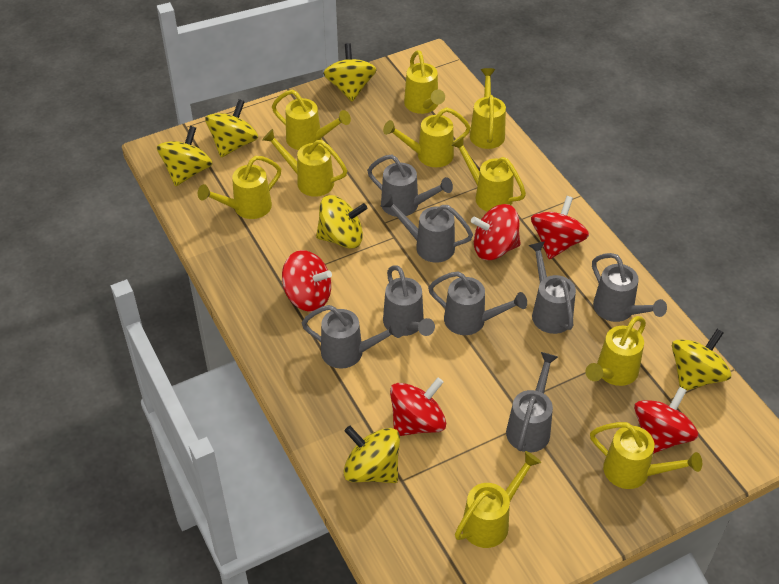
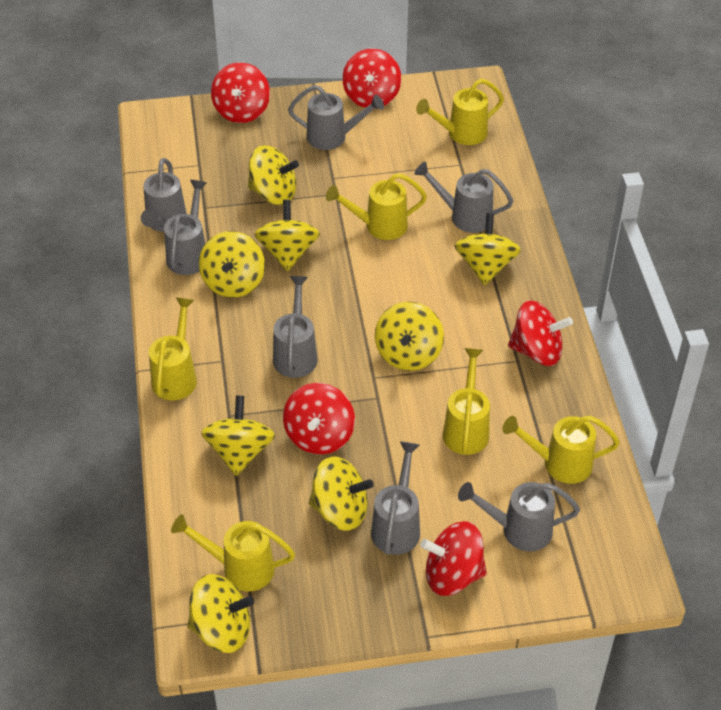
grey watering can: [302,305,403,369] [367,154,453,217] [381,194,473,263] [383,265,435,336] [428,271,527,335] [506,352,558,452] [529,241,576,334] [592,253,667,322] = 8 -> [141,158,187,232] [164,180,207,275] [273,276,318,378] [288,85,384,150] [371,441,420,555] [414,161,513,233] [458,482,580,551] = 7
yellow spinning top: [157,126,213,186] [205,99,258,157] [316,195,367,249] [323,43,376,102] [343,426,400,483] [672,329,731,390] = 6 -> [187,574,254,653] [199,231,265,298] [201,395,275,476] [248,145,299,205] [254,200,320,271] [309,456,374,531] [375,302,444,371] [455,213,521,285] = 8
yellow watering can: [198,156,281,219] [262,129,347,197] [272,90,351,150] [383,107,471,167] [404,50,445,114] [451,136,526,212] [455,451,541,548] [470,68,506,149] [585,316,646,386] [590,422,702,489] = 10 -> [149,297,197,400] [171,514,295,592] [326,173,427,240] [416,79,504,145] [443,348,490,455] [502,415,620,484] = 6

